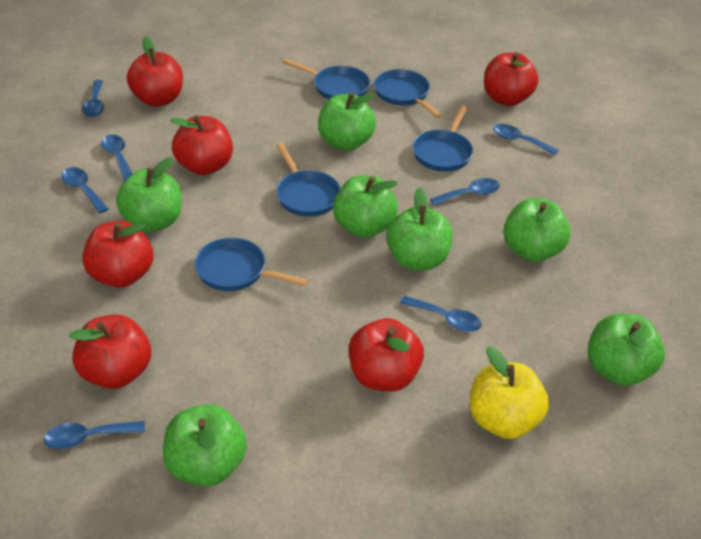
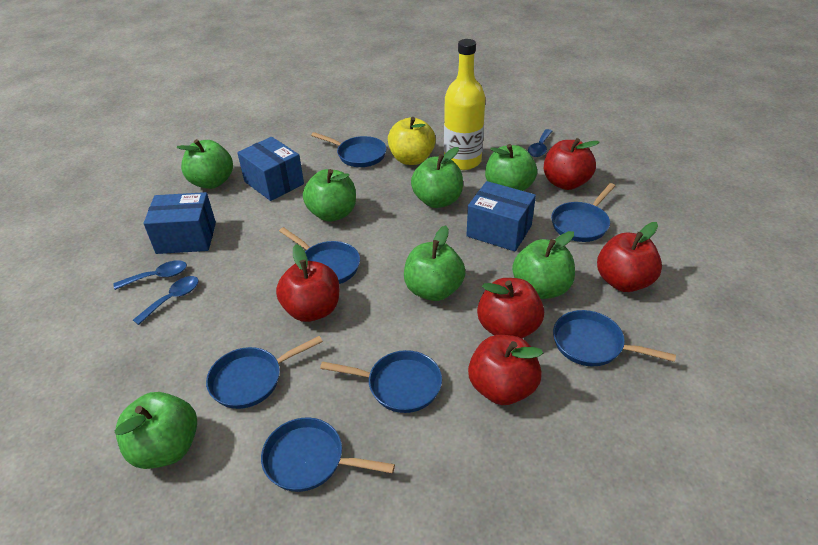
blue box: none = 0 -> [143,192,216,254] [237,137,304,201] [466,181,536,251] = 3
blue pan: [194,238,308,291] [276,143,341,217] [283,58,370,99] [374,69,442,118] [412,106,473,172] = 5 -> [206,336,323,409] [261,417,395,492] [279,227,360,284] [311,132,387,167] [320,350,442,413] [551,183,615,242] [553,310,676,366] = 7
blue spoon: [44,421,145,449] [62,167,108,213] [82,80,104,117] [101,134,132,181] [400,296,482,332] [430,178,500,205] [493,124,558,155] = 7 -> [114,260,187,290] [133,276,199,325] [528,129,552,157] = 3
red apple: [69,314,151,389] [82,221,153,288] [127,36,183,107] [170,115,233,175] [349,318,424,392] [484,52,538,106] = 6 -> [276,244,339,322] [468,335,543,405] [477,278,544,338] [544,138,600,190] [597,222,662,292] = 5
yellow bottle: none = 0 -> [444,39,486,170] = 1

